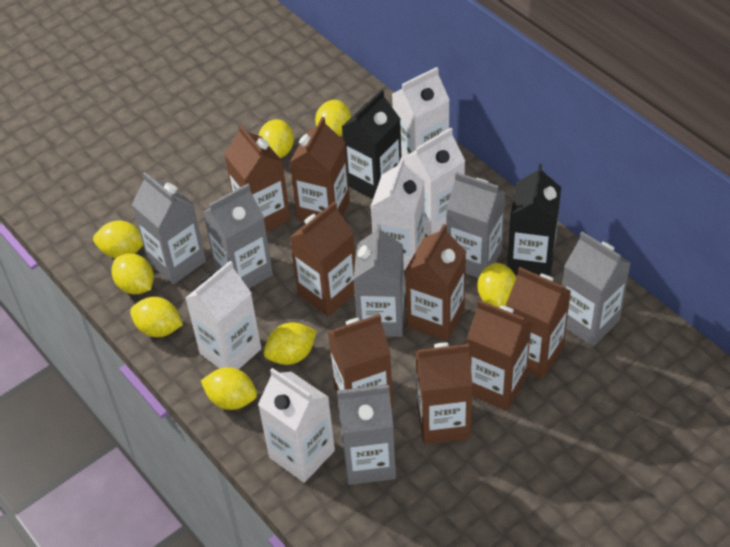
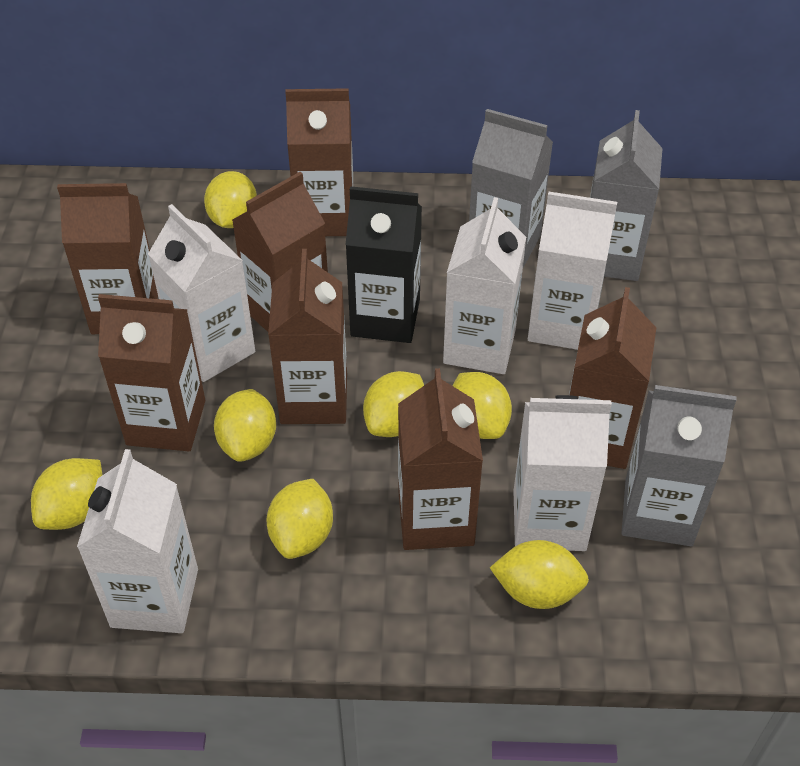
black carton: [342,89,401,199] [507,164,561,276] = 2 -> [345,186,422,343] = 1
brown carton: [224,124,290,232] [289,117,350,222] [289,202,355,316] [328,314,393,408] [405,224,466,341] [416,343,473,444] [467,300,532,411] [506,267,571,379] = 8 -> [57,183,158,334] [98,294,205,451] [232,172,328,332] [268,249,347,424] [285,88,353,236] [398,368,483,550] [569,287,657,469] = 7
grey carton: [132,172,206,284] [203,184,273,289] [337,384,396,485] [353,224,405,337] [446,172,506,278] [562,231,630,347] = 6 -> [469,109,553,268] [590,110,663,281] [622,385,737,546] = 3
yellow lemon: [93,220,143,258] [112,253,154,294] [130,297,183,337] [201,367,257,410] [258,119,294,158] [264,322,317,365] [315,100,351,137] [477,262,516,308] = 8 -> [31,458,102,530] [204,171,257,228] [214,389,276,462] [267,479,333,559] [363,371,424,437] [452,372,512,439] [490,540,589,609] = 7

